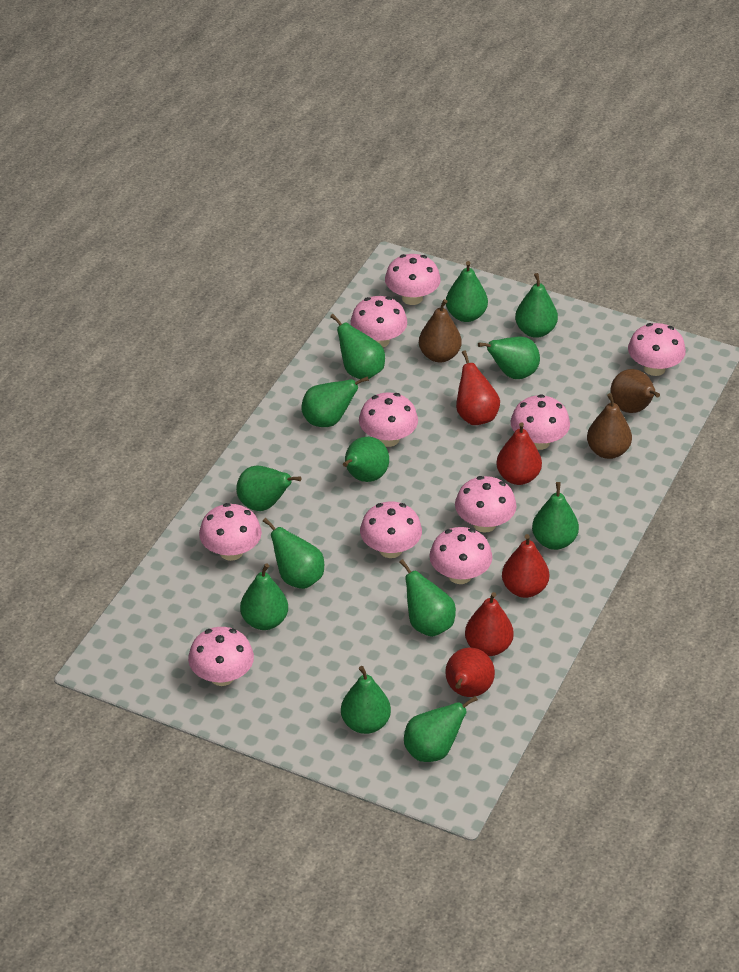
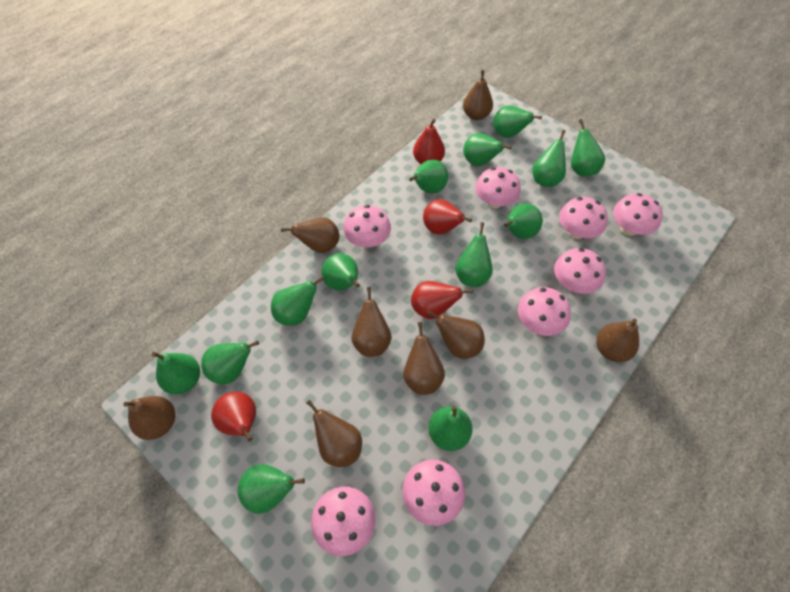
brown pear: [419,299,462,362] [587,393,632,459] [610,369,660,413] = 3 -> [123,396,175,440] [281,217,340,253] [307,400,362,467] [352,287,392,357] [403,322,445,395] [427,311,485,358] [463,70,493,120] [596,319,639,362] = 8
pink mushroom: [188,627,254,686] [199,503,262,561] [351,296,407,347] [359,392,418,447] [360,502,422,558] [385,254,441,305] [429,527,492,584] [455,476,517,533] [511,394,570,450] [628,323,686,376] = 10 -> [311,486,375,556] [344,205,391,248] [403,460,465,526] [475,167,521,208] [518,287,571,336] [554,248,606,294] [559,197,608,239] [613,193,663,236] = 8
red pear: [445,648,495,697] [456,350,500,425] [465,592,514,656] [496,422,542,485] [502,534,549,598] = 5 -> [211,392,256,441] [411,281,473,319] [413,119,445,164] [423,199,472,234] = 4

